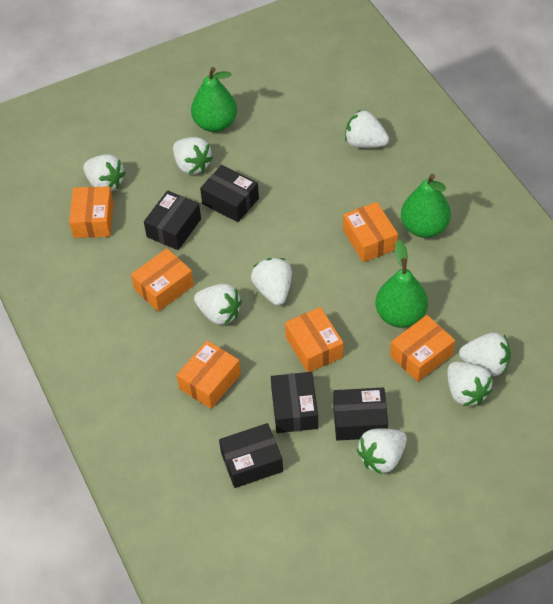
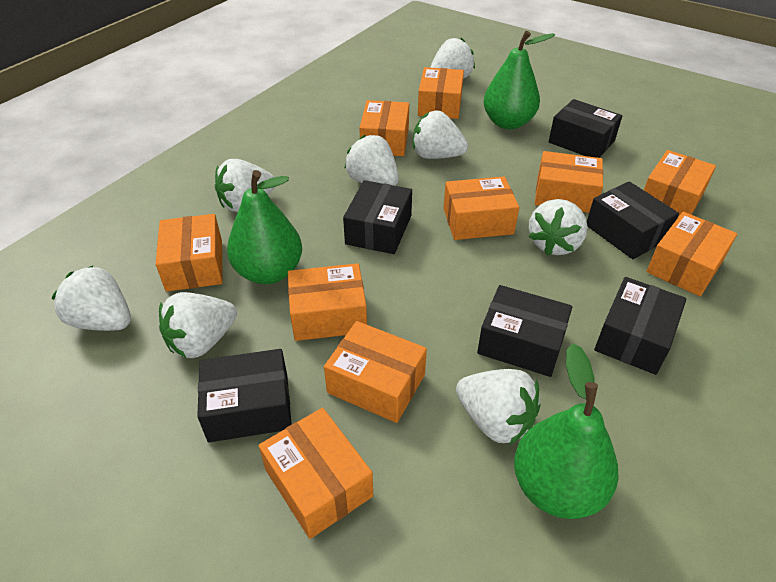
black box: [144,190,201,250] [200,165,259,222] [219,423,283,488] [271,372,318,433] [333,388,388,441] = 5 -> [197,349,292,442] [343,180,412,254] [477,285,572,377] [549,99,622,158] [587,181,679,259] [594,277,686,375] = 6
orange box: [69,186,114,238] [131,248,194,312] [177,341,241,409] [285,307,344,372] [343,202,398,262] [390,315,455,382] = 6 -> [155,214,223,292] [259,408,373,539] [288,263,367,341] [324,321,427,423] [359,100,409,156] [418,67,464,119] [443,176,519,240] [535,151,603,213] [644,150,716,217] [646,212,737,296] = 10

